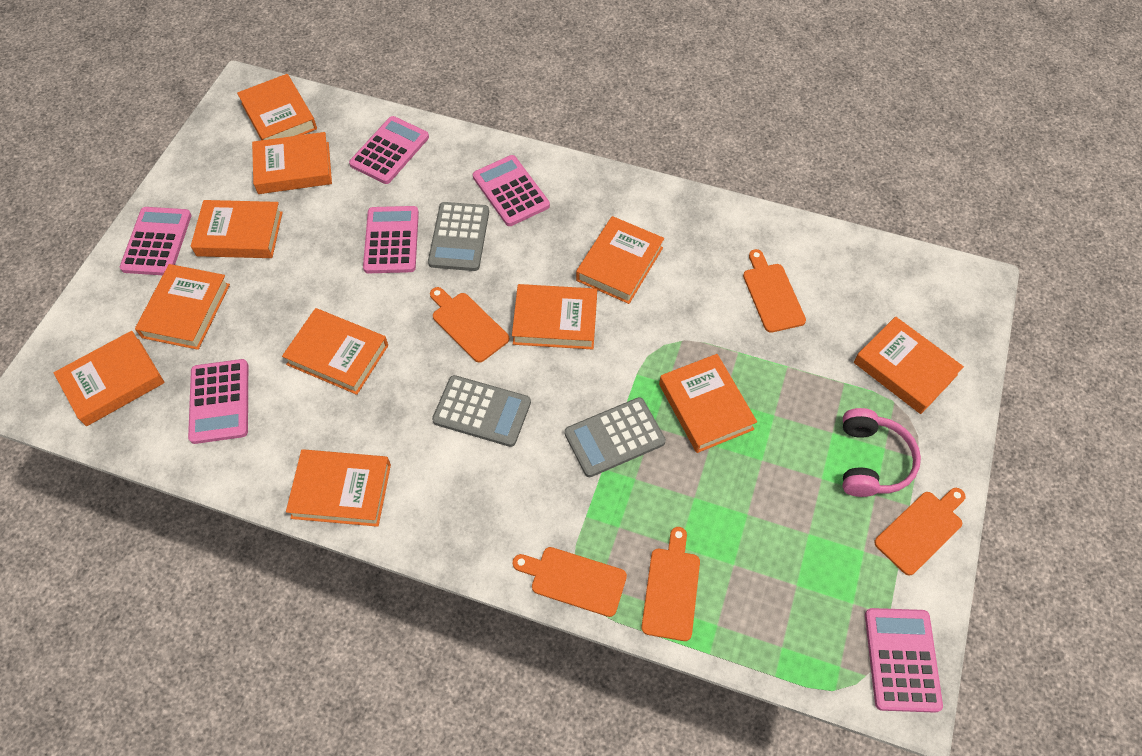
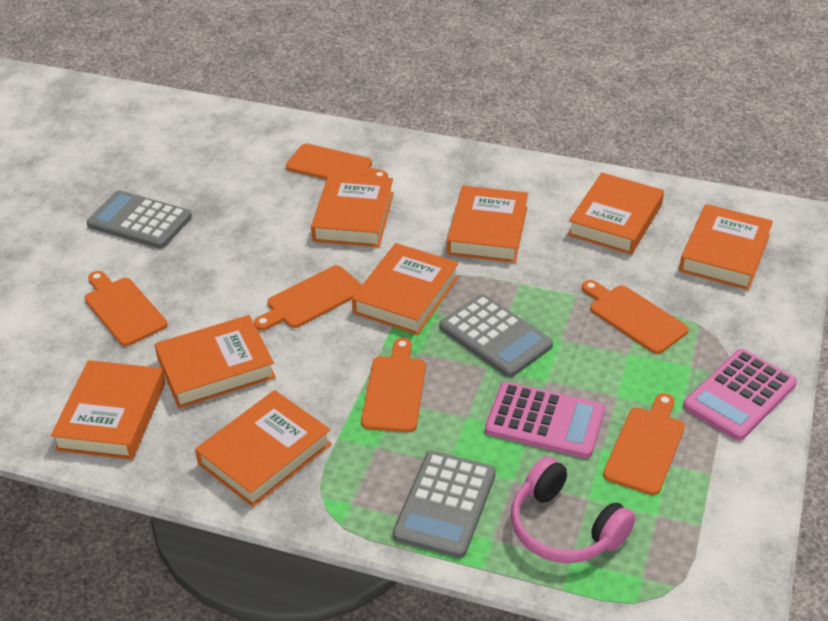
orange book: [54,331,165,426] [135,264,230,350] [191,200,283,258] [237,74,317,140] [252,132,332,194] [282,308,388,395] [286,449,391,527] [512,284,597,349] [576,216,664,304] [659,354,757,453] [854,316,964,414] = 11 -> [51,360,165,460] [154,315,276,409] [195,390,332,507] [311,173,394,247] [352,243,459,335] [447,186,528,263] [568,173,664,255] [679,204,773,290] = 8
orange cutting board: [430,287,510,363] [513,547,627,617] [641,527,700,641] [743,249,806,333] [874,488,966,575] = 5 -> [85,271,167,346] [254,265,362,331] [286,144,388,180] [361,338,426,432] [582,280,689,354] [603,393,685,495] = 6
pink calculator: [120,207,192,275] [188,359,248,444] [349,116,429,184] [363,206,419,273] [473,155,550,226] [865,608,943,713] = 6 -> [485,382,605,458] [683,349,797,441] = 2

